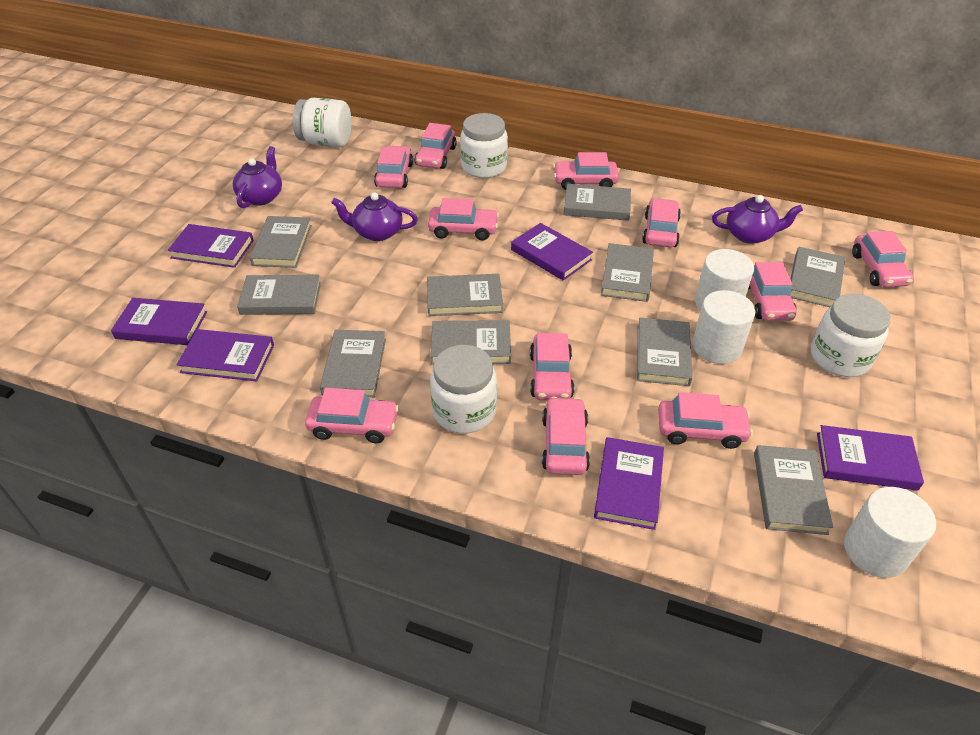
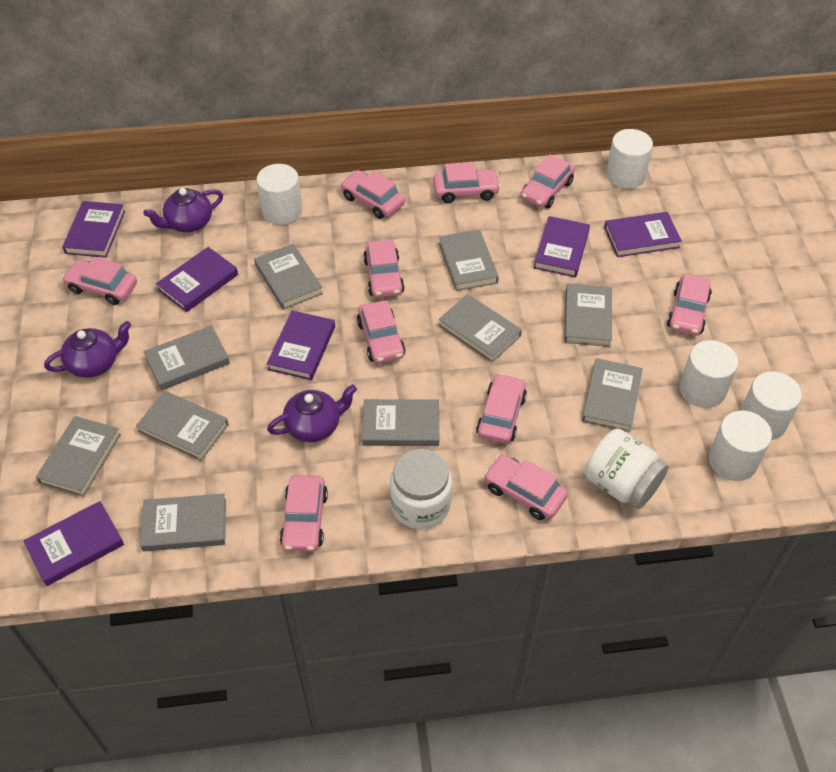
pink car: [305,388,399,443] [374,146,413,188] [415,123,457,169] [428,198,499,241] [530,333,575,400] [542,397,590,475] [553,152,619,190] [642,198,681,247] [658,392,753,449] [748,262,797,321] [852,231,914,287] = 11 -> [62,257,137,305] [280,475,328,551] [341,170,405,219] [357,301,406,364] [363,240,404,298] [433,163,501,203] [476,373,527,444] [484,454,568,520] [521,154,575,208] [667,274,712,335] = 10
white cylinder: [692,290,755,364] [695,249,754,311] [844,487,936,578] = 3 -> [256,164,302,225] [606,129,653,189] [679,340,738,408] [709,411,772,481] [740,371,802,440] = 5
white jar: [293,98,351,147] [430,345,497,434] [460,113,508,178] [811,294,891,377] = 4 -> [390,449,452,529] [585,428,668,509] = 2

